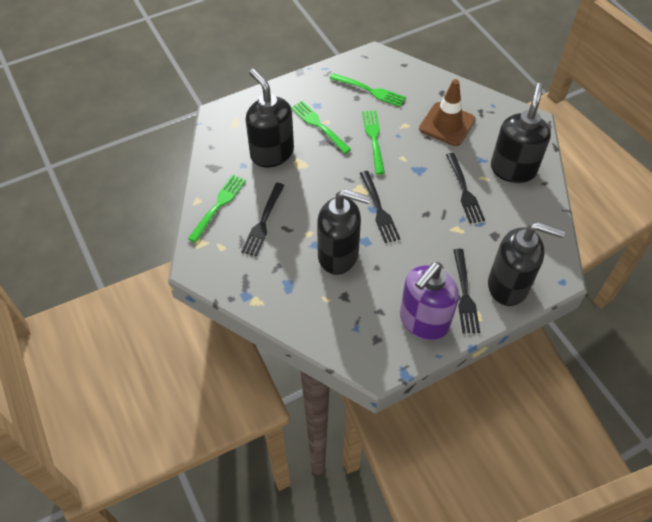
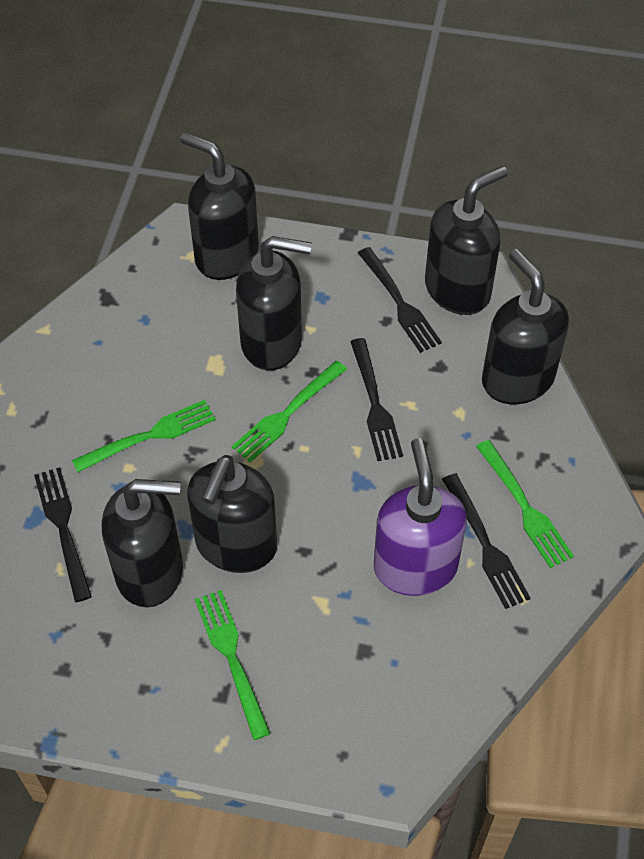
black soap dispenser: [246,69,294,167] [317,189,371,275] [488,222,565,306] [491,83,551,183] = 4 -> [102,479,183,607] [180,132,259,280] [187,455,277,573] [236,236,312,371] [425,166,508,315] [482,249,569,404] = 6
brown traffic cone: [419,79,476,146] = 1 -> none = 0

